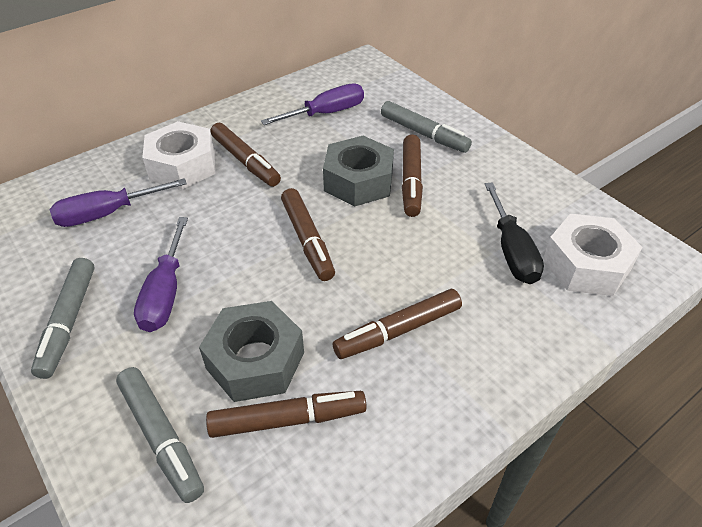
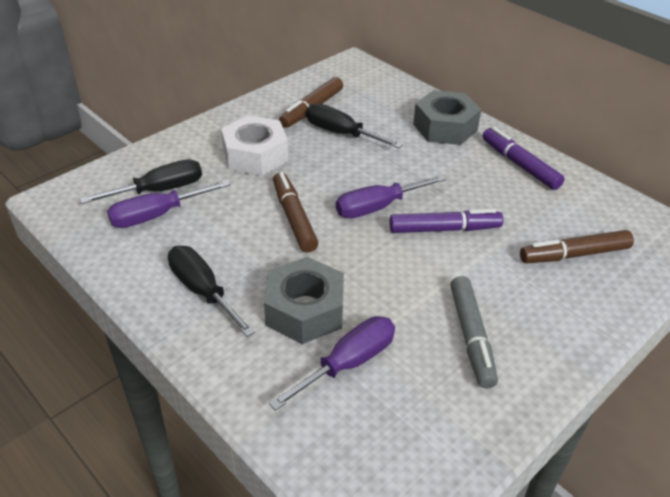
black screwdriver: [485,182,544,284] = 1 -> [80,159,202,204] [168,246,255,337] [306,103,403,148] = 3
brown marker: [206,391,367,438] [210,123,281,187] [281,188,335,281] [333,289,462,359] [402,134,423,217] = 5 -> [273,172,318,252] [279,77,343,128] [520,230,634,263] = 3
grey marker: [31,258,95,379] [116,367,204,503] [381,101,472,153] = 3 -> [450,276,498,388] = 1
purple marker: none = 0 -> [389,209,503,233] [482,127,565,190] = 2
white nut: [142,121,215,189] [543,214,643,296] = 2 -> [221,115,288,176] = 1

